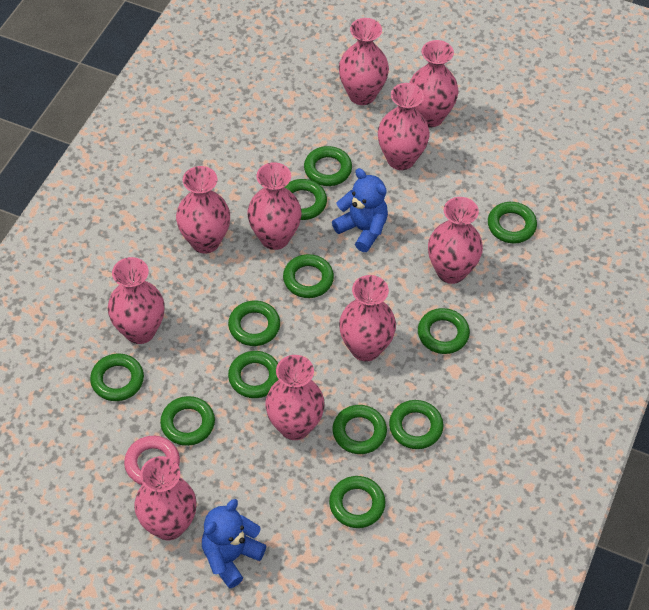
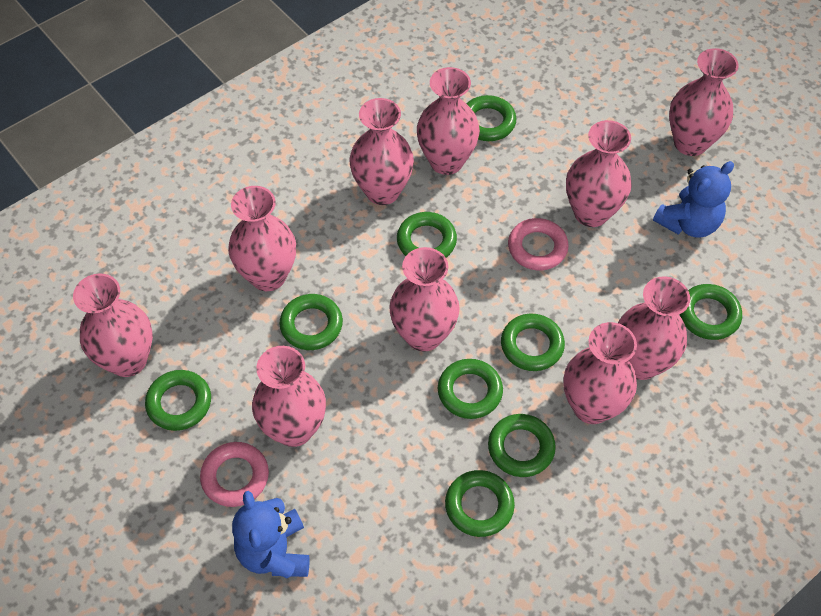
green ring: [90,353,144,401] [160,396,215,446] [228,301,280,346] [228,351,279,398] [283,254,334,298] [285,179,327,220] [304,146,352,186] [329,476,385,528] [333,405,387,454] [389,400,443,449] [418,308,470,354] [488,202,537,243] = 12 -> [145,370,211,431] [279,294,343,350] [397,212,457,258] [438,359,503,419] [445,470,515,537] [466,95,516,141] [488,414,556,477] [501,314,565,371] [680,284,742,340] = 9
pink ring: [124,436,180,485] = 1 -> [200,442,269,507] [508,218,569,270] = 2

